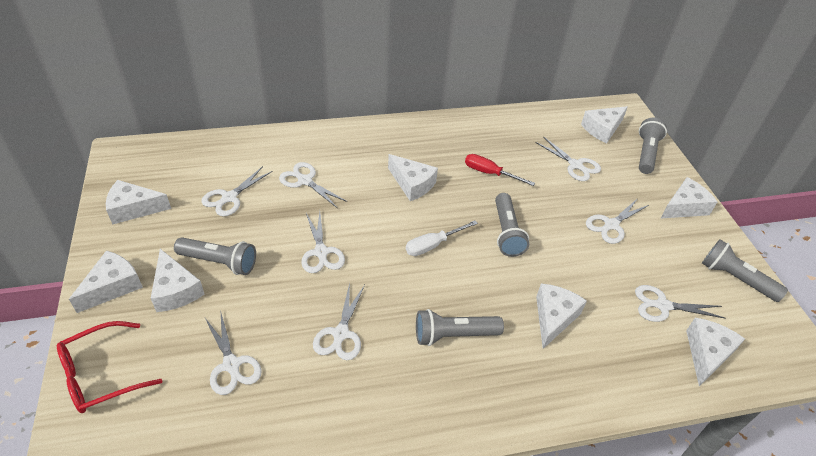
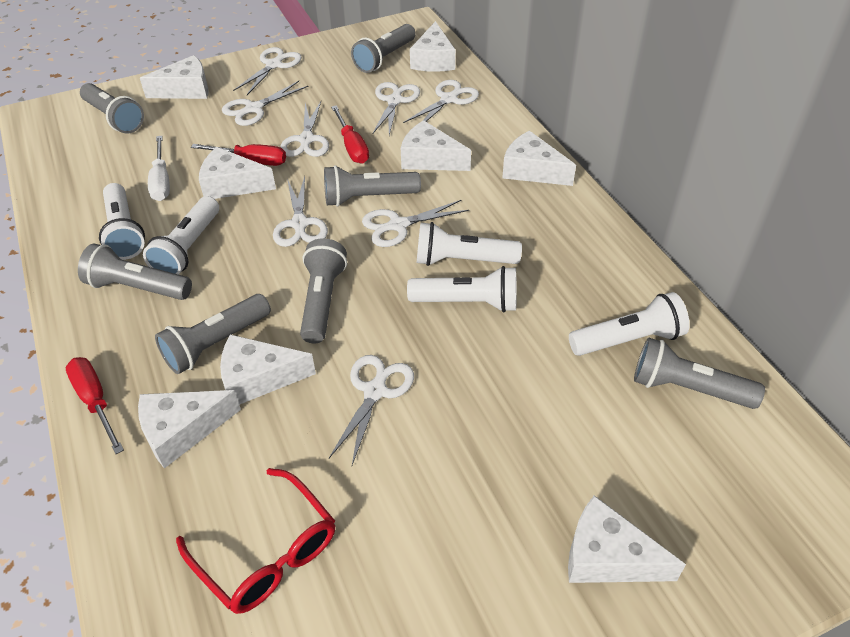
grey flashlight: [174,237,256,275] [416,309,504,346] [495,193,529,257] [639,118,667,174] [702,239,788,302] = 5 -> [78,244,192,300] [80,83,144,134] [155,294,271,374] [300,238,347,343] [324,165,421,207] [351,24,415,73] [634,338,765,409] = 7
red screwdriver: [465,154,535,186] = 1 -> [66,357,124,454] [191,144,286,166] [331,105,369,164] = 3
white flashlight: none = 0 -> [99,183,145,260] [143,196,219,275] [407,266,517,312] [417,222,522,266] [569,292,690,356] = 5

